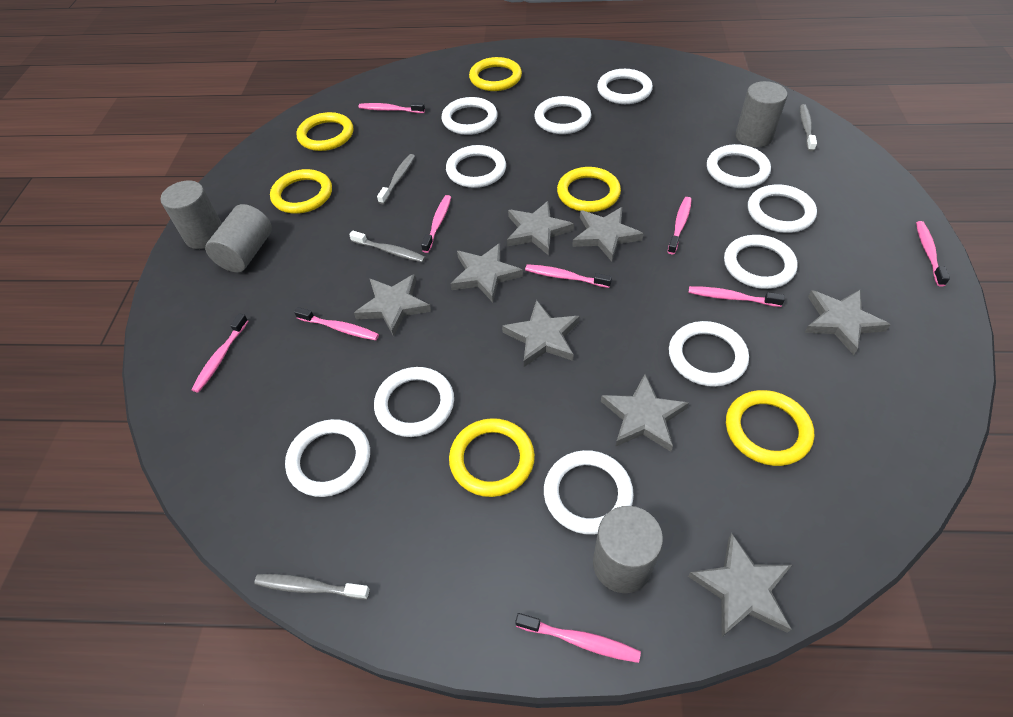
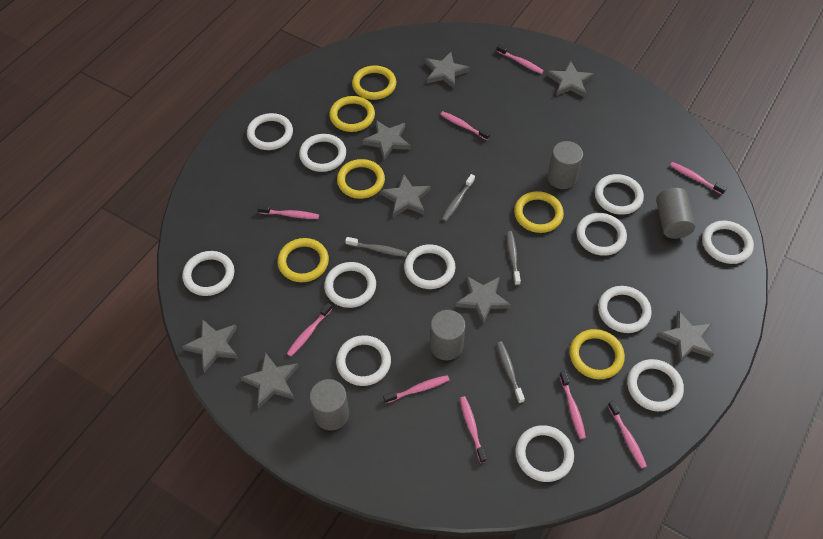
white ring: [285,419,370,497] [374,367,454,437] [442,97,498,135] [446,145,506,188] [534,96,591,134] [544,450,634,535] [597,69,653,104] [669,321,749,387] [707,144,771,188] [724,235,798,289] [748,184,817,233] = 11 -> [182,251,234,296] [247,113,293,150] [299,134,346,172] [324,262,376,308] [336,335,391,386] [404,244,455,289] [515,425,574,482] [576,213,627,256] [595,174,644,215] [598,286,652,333] [627,359,684,411] [702,221,754,264] = 12

